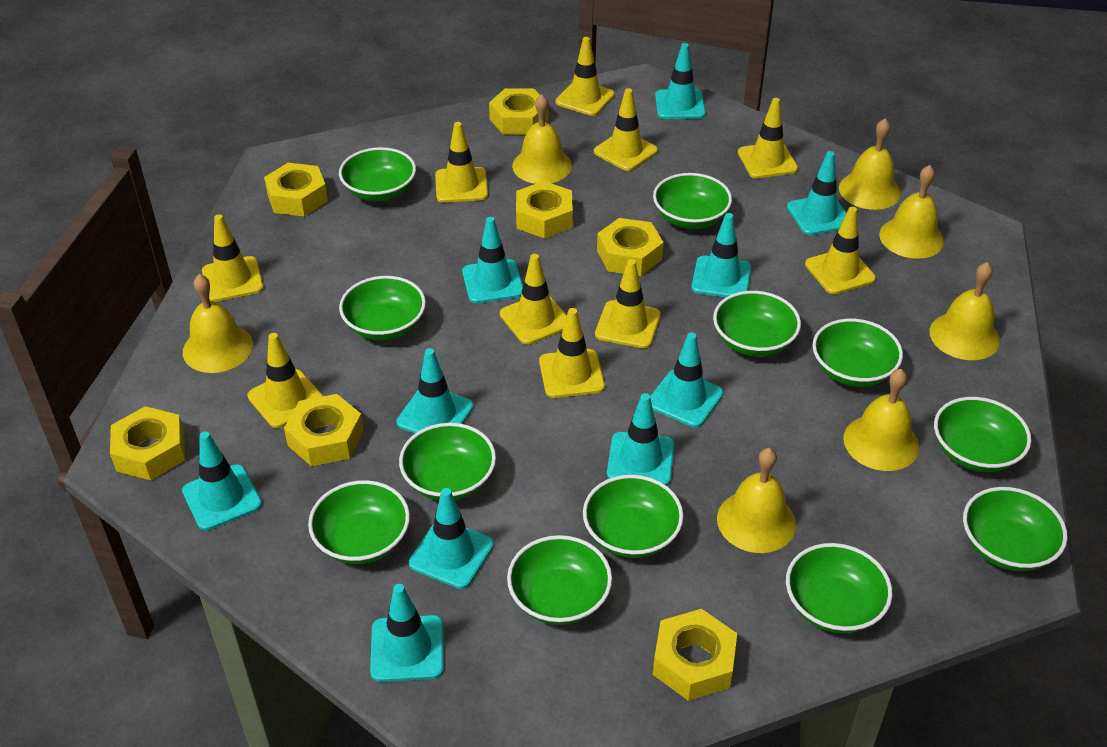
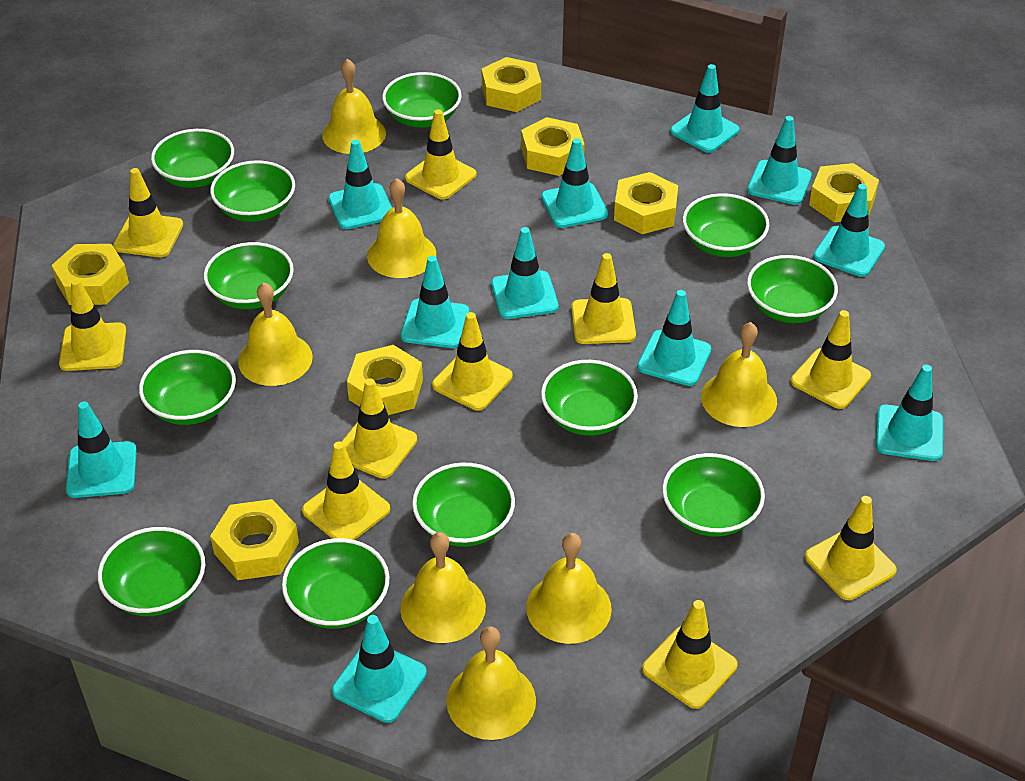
turquoise traffic cone: [182,431,262,531] [370,584,444,682] [396,348,474,433] [409,488,494,589] [462,217,523,303] [607,393,675,486] [650,333,723,427] [655,43,706,119] [692,213,751,297] [787,151,846,235] = 10 -> [66,401,137,498] [328,139,392,229] [332,615,427,723] [401,256,469,348] [491,227,558,319] [541,138,608,228] [637,290,711,386] [670,64,739,153] [747,116,812,205] [813,184,885,277] [876,365,943,461] = 11

